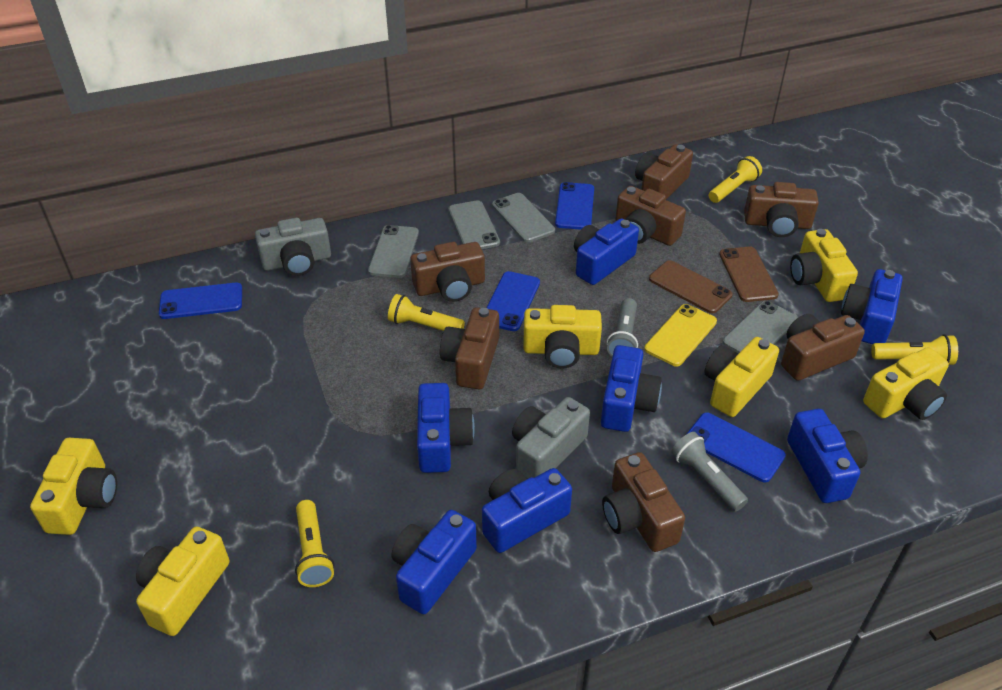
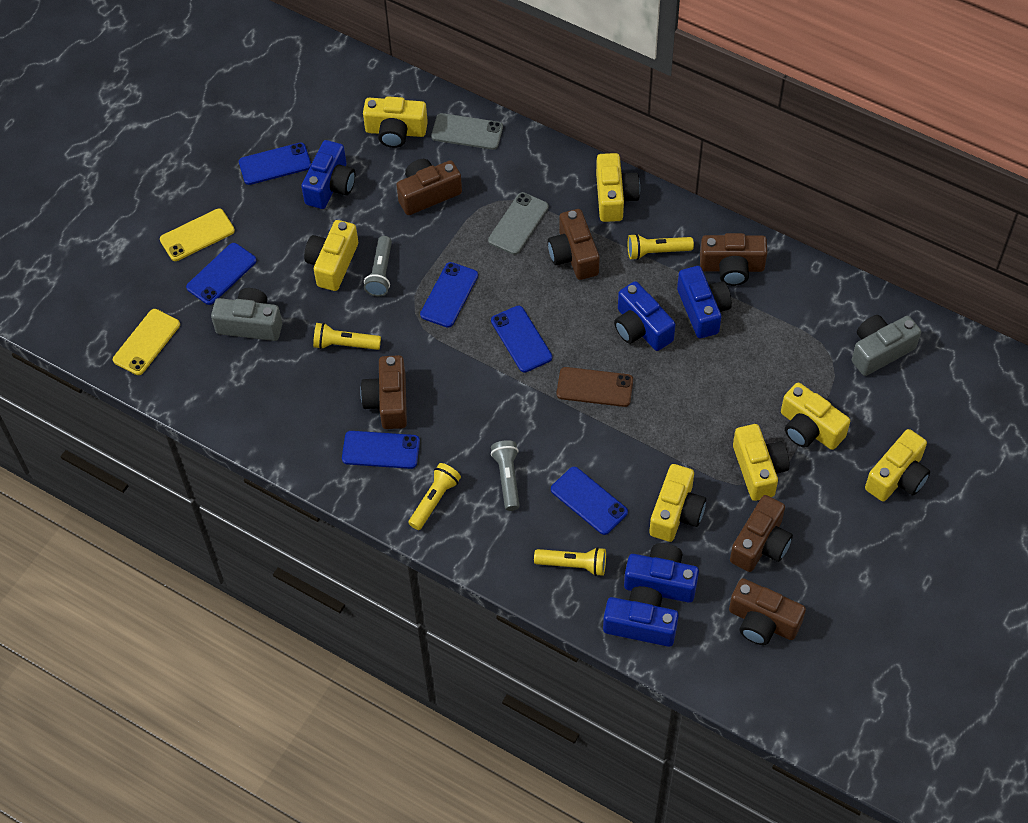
blue camera: [392,510,477,614] [417,383,475,473] [482,468,572,553] [574,218,639,285] [601,345,662,432] [787,409,868,503] [841,269,903,344] = 7 -> [301,140,355,209] [603,586,679,647] [614,281,675,351] [624,543,699,603] [677,266,732,338] = 5
blue phone: [159,282,242,319] [486,271,540,331] [555,182,594,230] [687,413,786,483] = 4 -> [186,243,257,305] [239,143,311,185] [342,431,420,469] [420,262,478,328] [491,306,552,373] [551,467,628,535] = 6
brown camera: [410,242,485,302] [440,307,499,389] [602,452,685,552] [615,186,686,246] [635,144,693,199] [744,182,819,237] [781,314,865,381] = 7 -> [360,355,407,429] [396,159,462,215] [548,209,600,280] [700,233,767,286] [729,578,806,645] [730,495,793,572] = 6
brown phone: [649,260,733,314] [719,247,779,302] = 2 -> [557,367,633,407] = 1
grey phone: [368,225,419,278] [449,200,500,249] [492,193,555,243] [723,301,797,353] = 4 -> [431,113,503,150] [488,192,549,255] = 2
yellow camera: [30,438,117,535] [136,527,230,636] [523,305,602,369] [704,337,779,417] [790,229,858,302] [863,347,949,420] = 6 -> [304,220,358,291] [363,96,428,148] [596,153,640,222] [649,464,706,542] [733,424,790,501] [781,383,850,450] [865,429,930,502] = 7
yellow phone: [644,304,717,367] = 1 -> [113,309,180,375] [160,209,235,261] = 2

